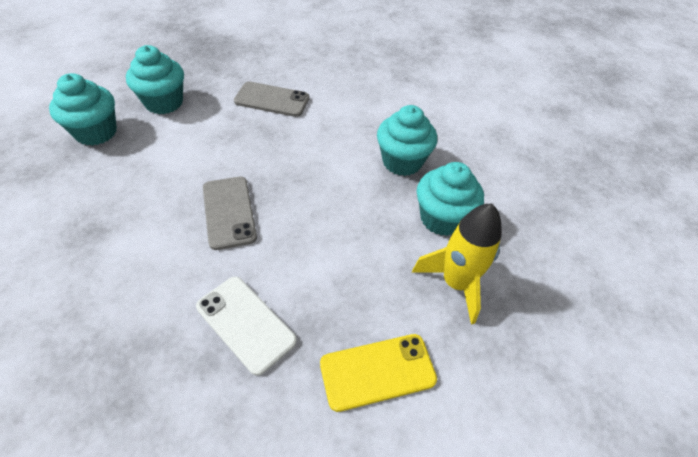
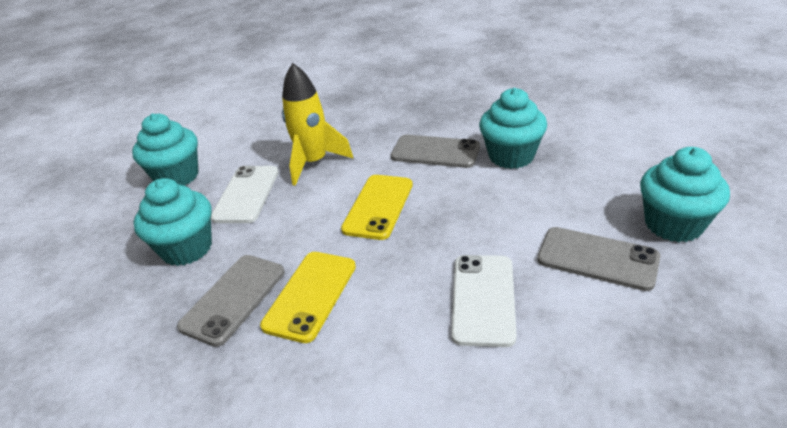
grey phone: [203,177,257,250] [234,82,309,117] = 2 -> [177,255,285,347] [391,135,480,168] [537,227,660,291] = 3
white phone: [196,276,297,376] = 1 -> [211,166,279,223] [451,255,517,347] = 2
yellow phone: [320,334,437,412] = 1 -> [260,252,356,343] [341,175,413,240] = 2

